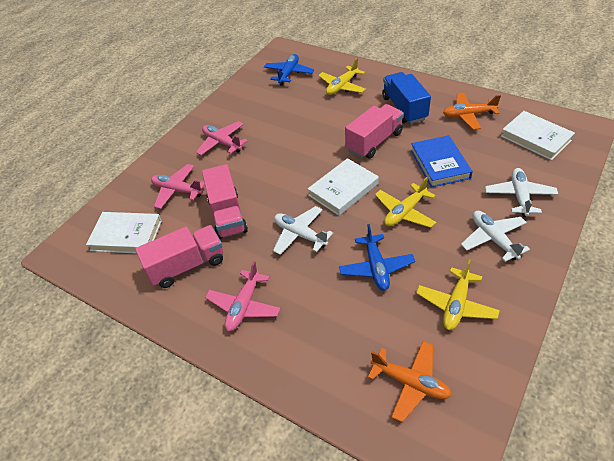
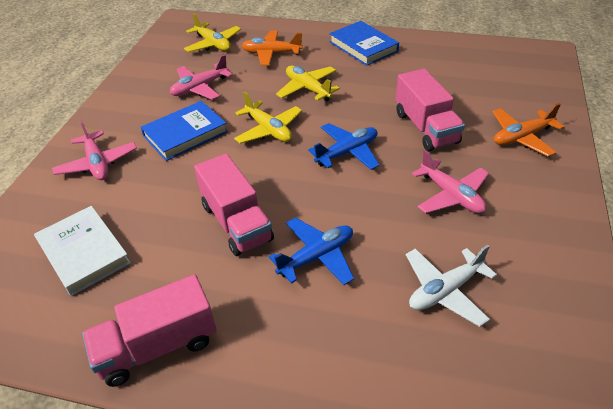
blue book: [410,135,473,188] = 1 -> [141,101,228,161] [329,21,399,66] = 2
blue truck: [382,72,431,124] = 1 -> none = 0
white book: [86,212,162,254] [308,158,379,216] [501,111,575,160] = 3 -> [34,206,131,296] = 1
white plane: [273,206,333,255] [461,211,530,262] [485,168,558,217] = 3 -> [406,245,497,327] = 1

